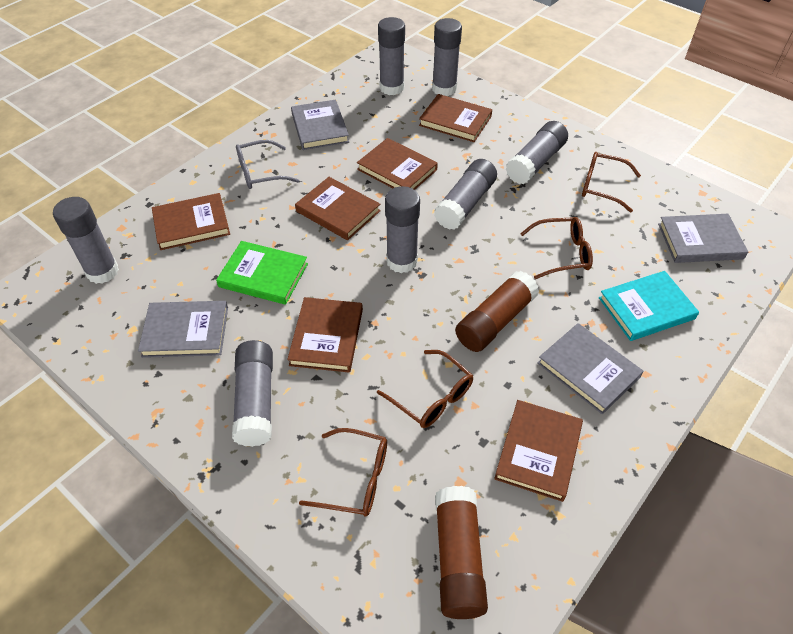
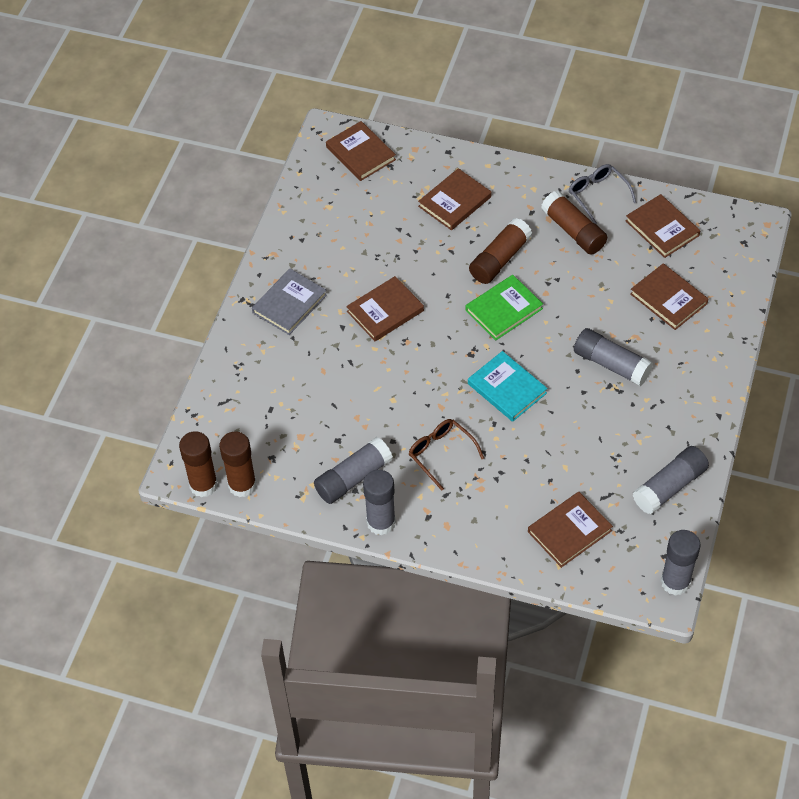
brown glasses: [299,428,387,517] [377,350,474,428] [520,217,593,279] [582,152,641,213] = 4 -> [408,419,484,491] = 1
brown glue stick: [435,486,488,619] [455,271,539,352] = 2 -> [179,431,218,497] [219,432,256,497] [469,218,532,284] [541,190,607,255] = 4
grey book: [138,301,228,358] [291,99,349,150] [538,323,644,415] [658,214,748,263] = 4 -> [252,269,327,335] = 1
grey glue stick: [53,197,119,284] [232,340,273,447] [378,17,405,95] [385,186,420,273] [432,18,462,96] [434,159,497,230] [505,121,568,184] = 7 -> [314,437,393,504] [363,470,396,536] [574,328,653,386] [632,446,709,514] [661,530,701,596] = 5

